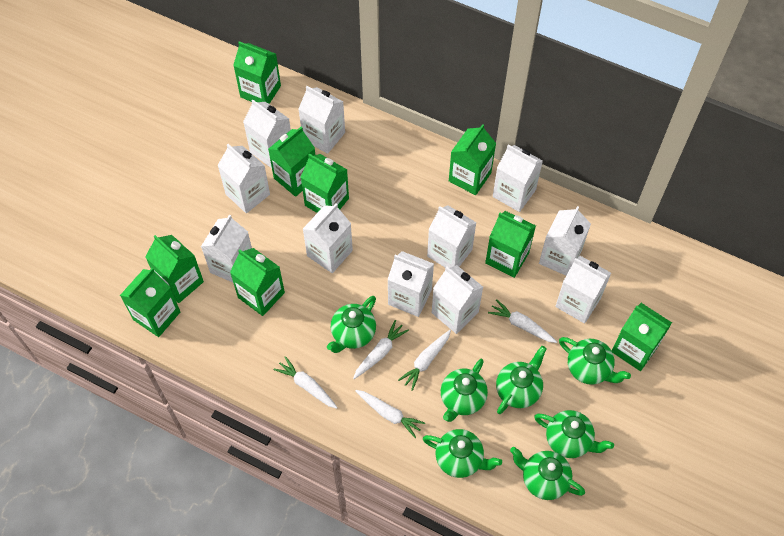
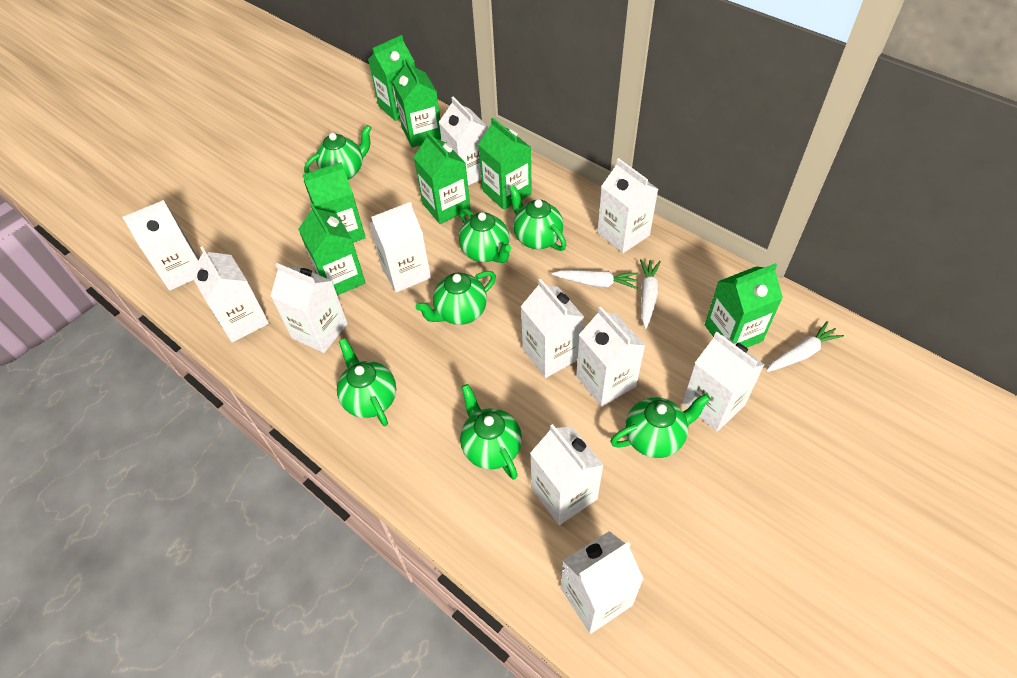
green carton: [120,268,180,337] [145,235,204,303] [230,248,285,316] [233,41,281,104] [268,127,315,197] [301,154,349,213] [449,124,496,195] [485,211,536,278] [612,303,672,371] = 9 -> [298,203,366,296] [303,162,366,243] [368,35,415,121] [393,58,441,148] [413,131,471,224] [478,117,532,210] [705,263,783,348] = 7
white carrot: [274,356,338,409] [353,320,409,379] [355,390,425,438] [398,330,451,391] [488,299,557,343] = 5 -> [552,270,638,289] [640,259,661,329] [766,321,844,372] = 3

